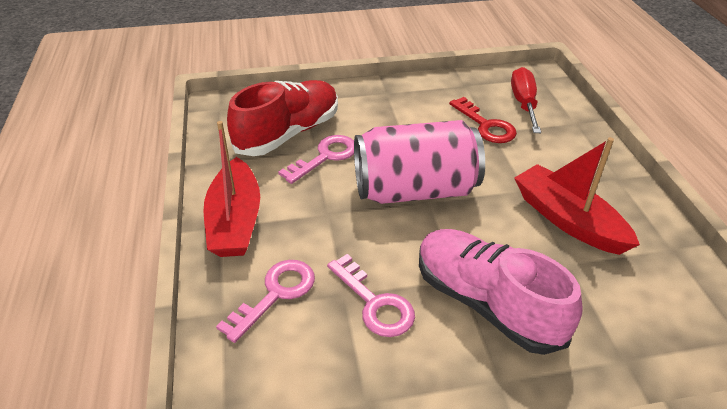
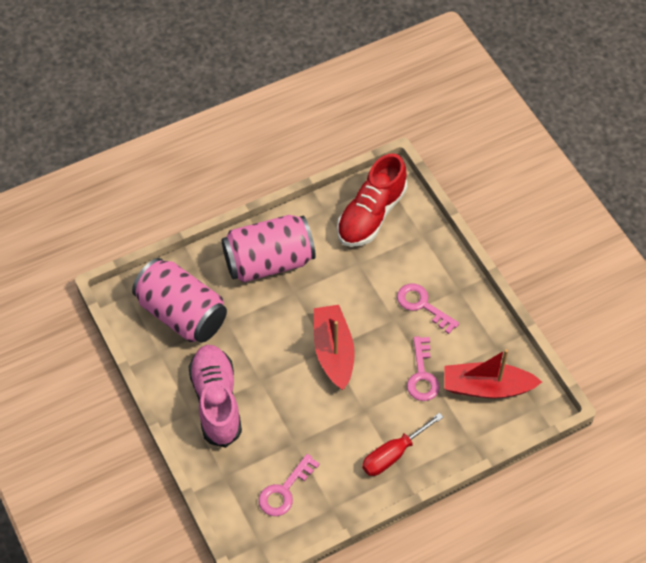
pink can: [354,120,485,204] = 1 -> [132,258,227,343] [222,215,316,283] = 2
red key: [449,97,517,143] = 1 -> none = 0

